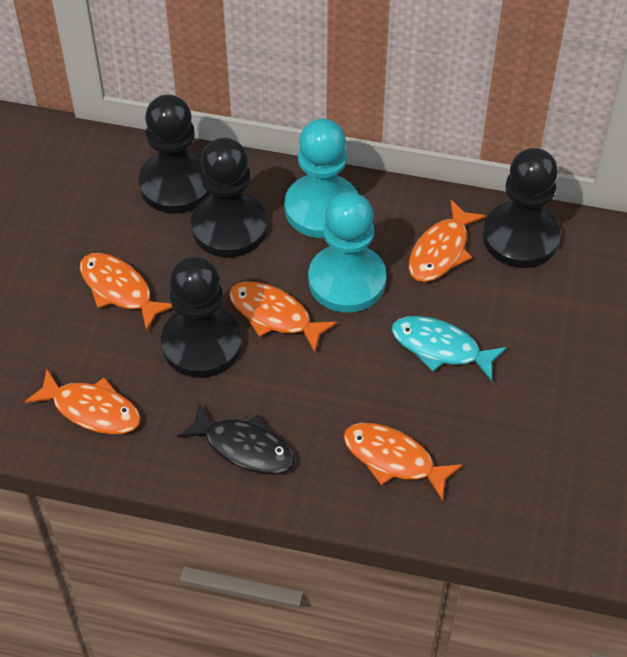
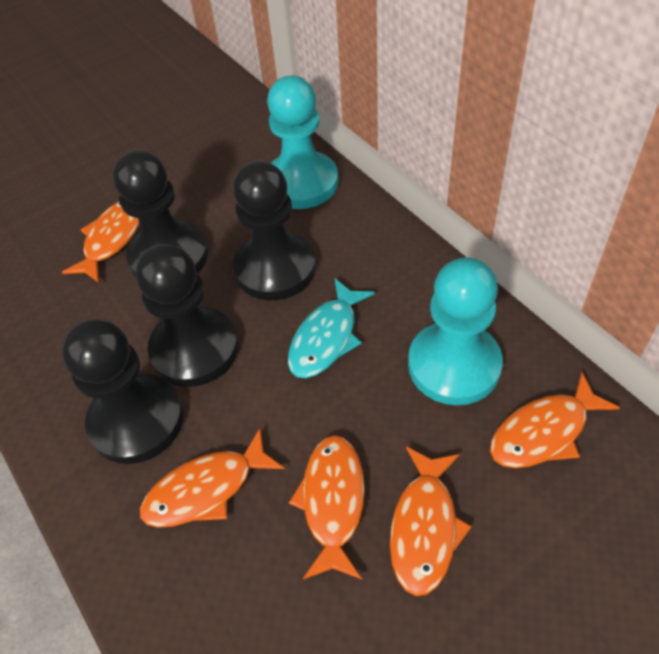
black fish: [177,403,295,474] = 1 -> none = 0

